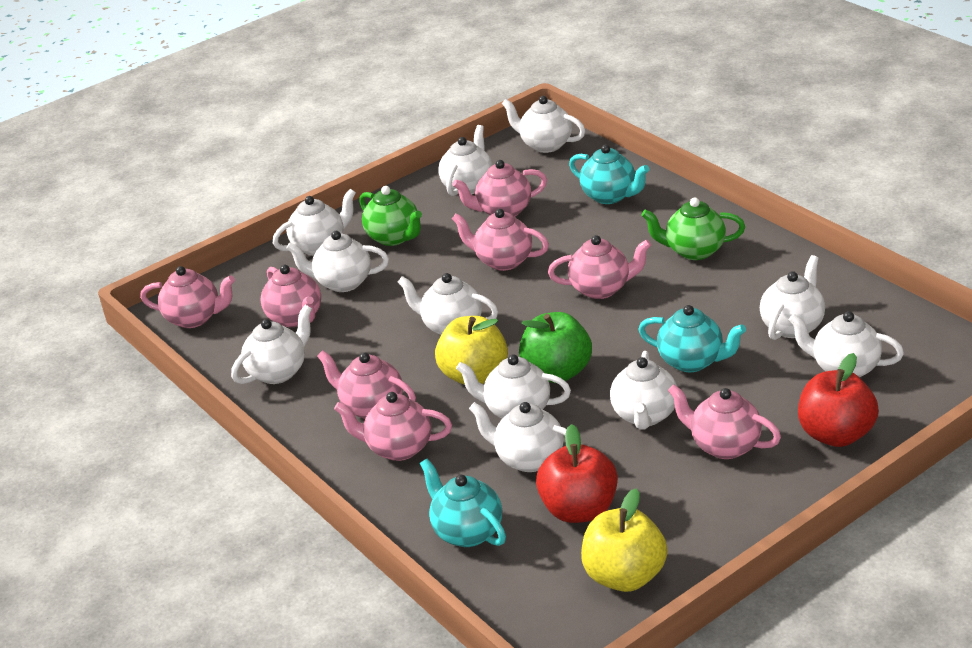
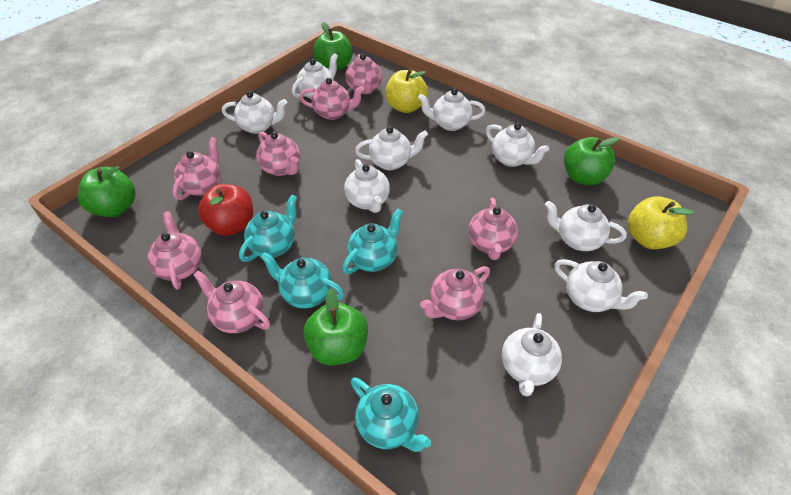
green apple: [519,312,592,383] = 1 -> [78,166,135,217] [303,289,368,365] [313,22,353,71] [564,137,620,185] = 4
green teapot: [359,186,422,246] [641,197,745,260] = 2 -> none = 0
red apple: [536,424,618,523] [798,353,879,447] = 2 -> [198,184,253,236] = 1
turquoise teapot: [420,459,506,547] [569,145,649,204] [638,305,746,372] = 3 -> [239,195,297,262] [261,252,344,309] [342,209,403,274] [351,377,431,452] = 4
white teapot: [231,305,312,384] [273,189,356,256] [286,231,389,292] [398,273,498,335] [438,125,493,196] [456,354,571,419] [469,402,567,472] [502,96,585,153] [610,351,677,430] [760,255,825,340] [789,311,904,378] = 11 -> [222,91,287,134] [292,53,338,99] [344,159,390,213] [355,126,428,170] [418,88,486,131] [486,123,549,167] [502,313,562,396] [545,201,627,251] [554,259,648,312] = 9

